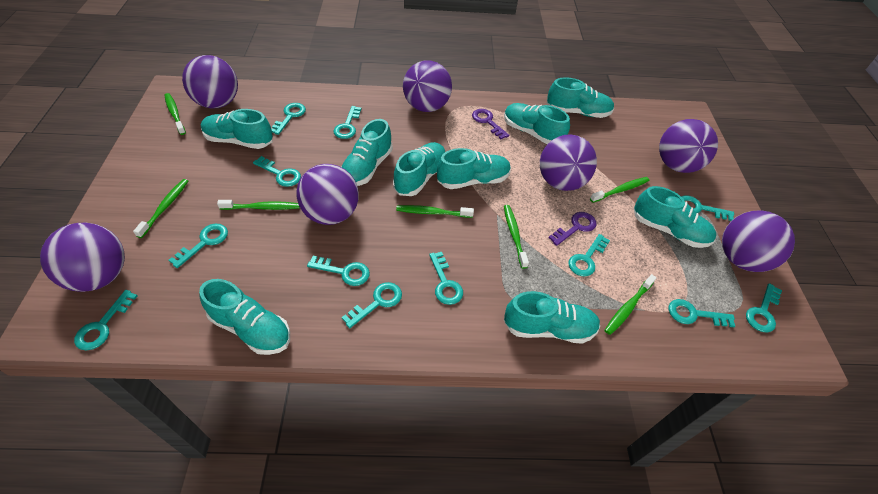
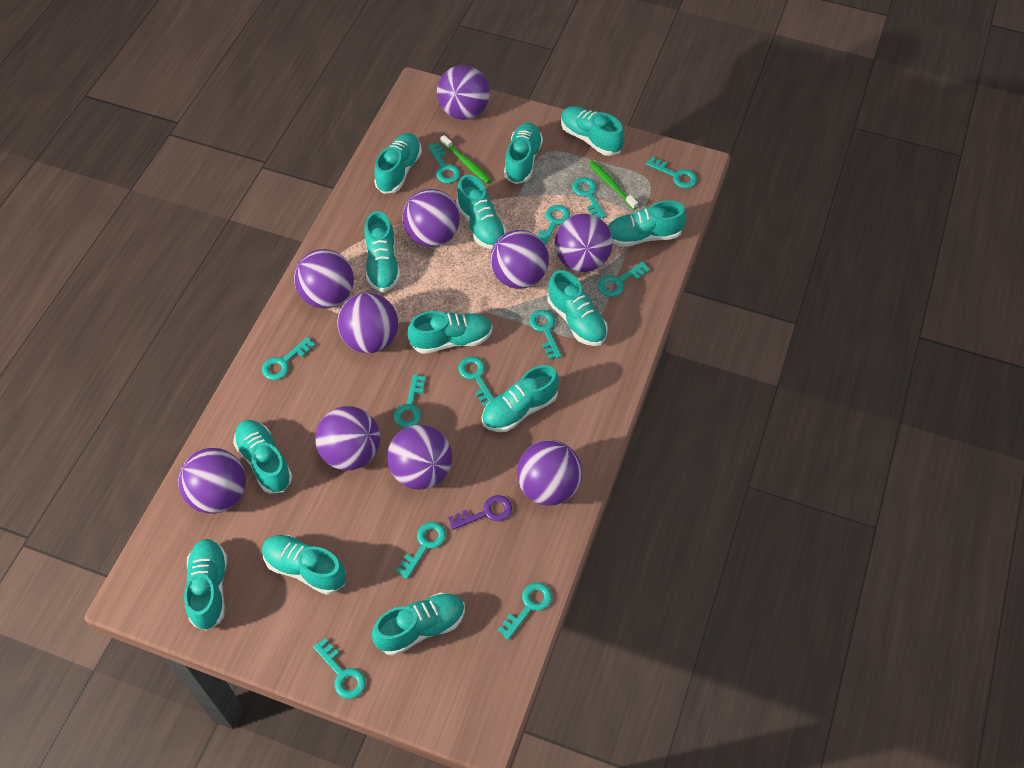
green toothbrush: [133,179,188,238] [164,93,186,135] [217,200,300,210] [396,205,474,218] [504,205,529,269] [590,177,650,203] [605,274,657,335] = 7 -> [440,135,491,183] [588,160,638,210] = 2
purple ball: [40,223,125,292] [182,55,238,109] [296,164,359,225] [403,60,452,112] [540,134,597,191] [659,119,718,173] [722,210,795,272] = 7 -> [178,448,246,514] [294,249,354,308] [315,406,380,470] [337,293,398,353] [387,425,452,490] [402,189,460,247] [437,65,490,120] [490,230,549,289] [517,440,582,506] [555,214,613,272] = 10
purple key: [472,109,509,139] [548,212,596,246] = 2 -> [448,495,512,530] = 1
turquoise shoe: [199,279,290,355] [201,109,273,149] [341,119,393,186] [393,142,445,196] [437,148,511,189] [504,103,570,144] [504,291,600,344] [547,77,614,118] [634,186,716,248] = 9 -> [184,539,227,631] [233,420,292,494] [262,535,346,595] [365,211,400,292] [372,593,465,656] [374,133,422,194] [408,311,493,354] [456,175,506,249] [482,365,559,432] [504,122,543,184] [547,270,608,346] [561,106,624,156] [608,200,686,247] = 13

